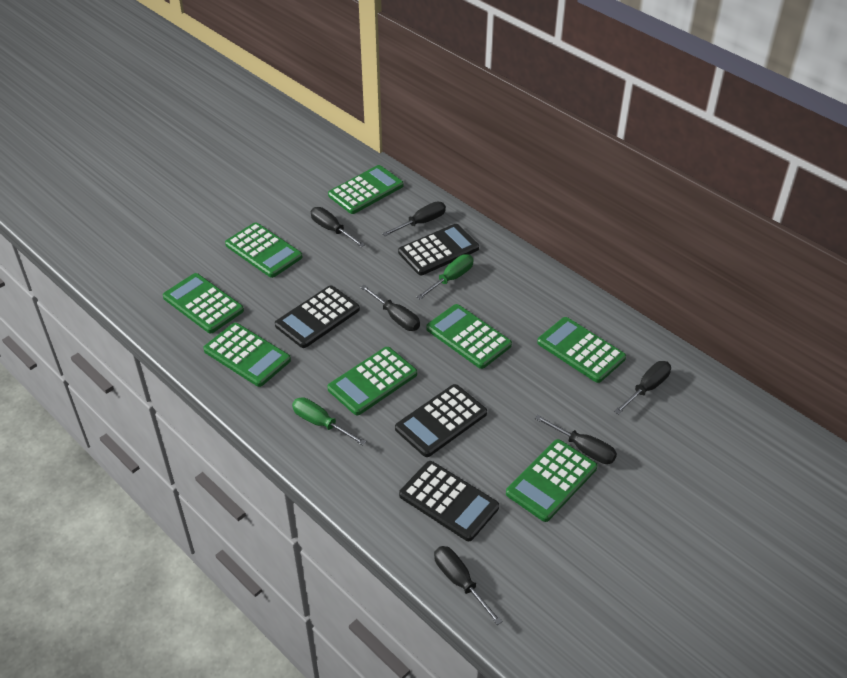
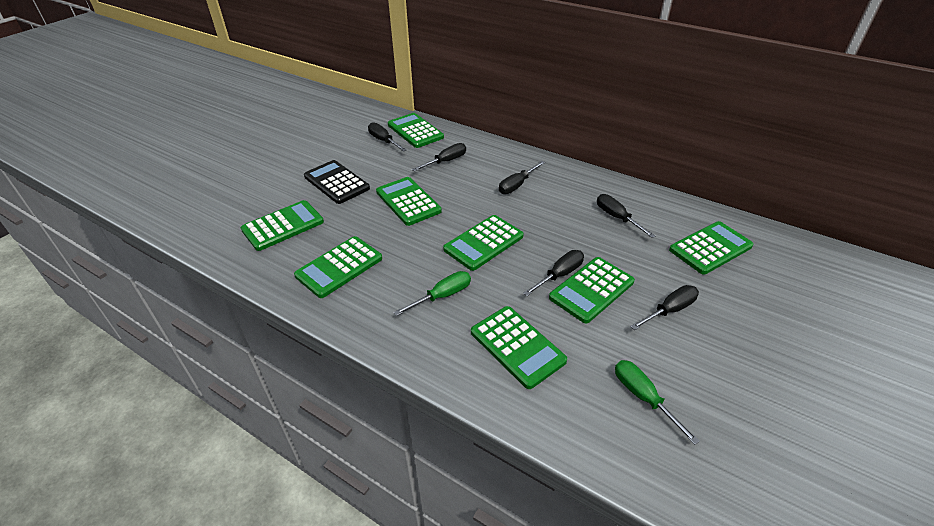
black calculator: [275,285,360,348] [395,384,487,457] [398,224,479,275] [399,461,499,541] = 4 -> [304,160,370,204] = 1

